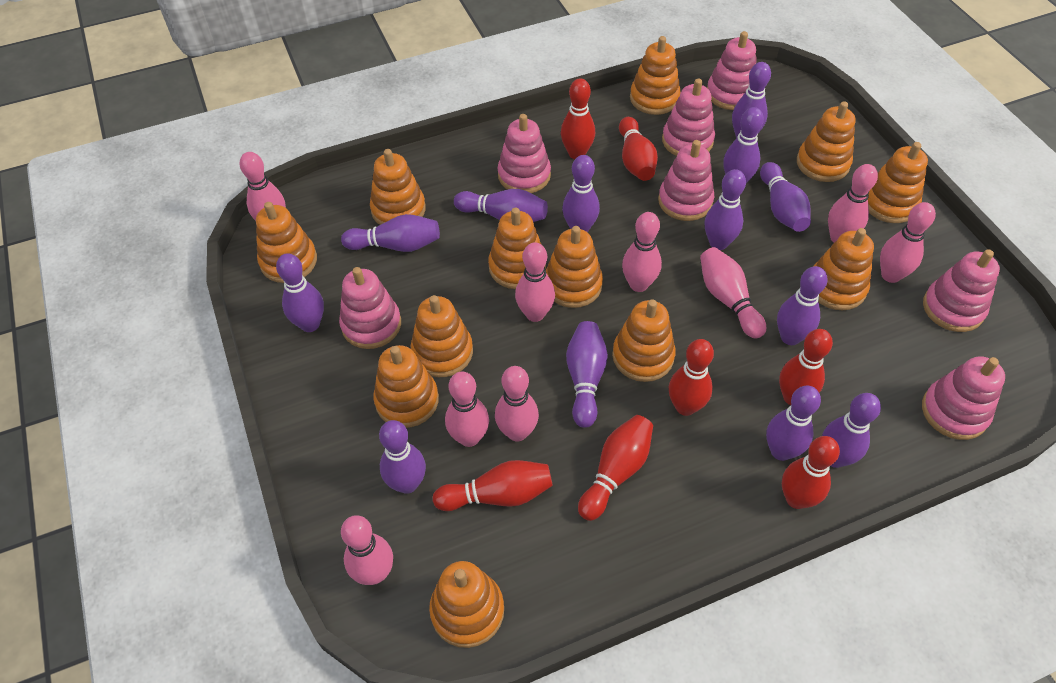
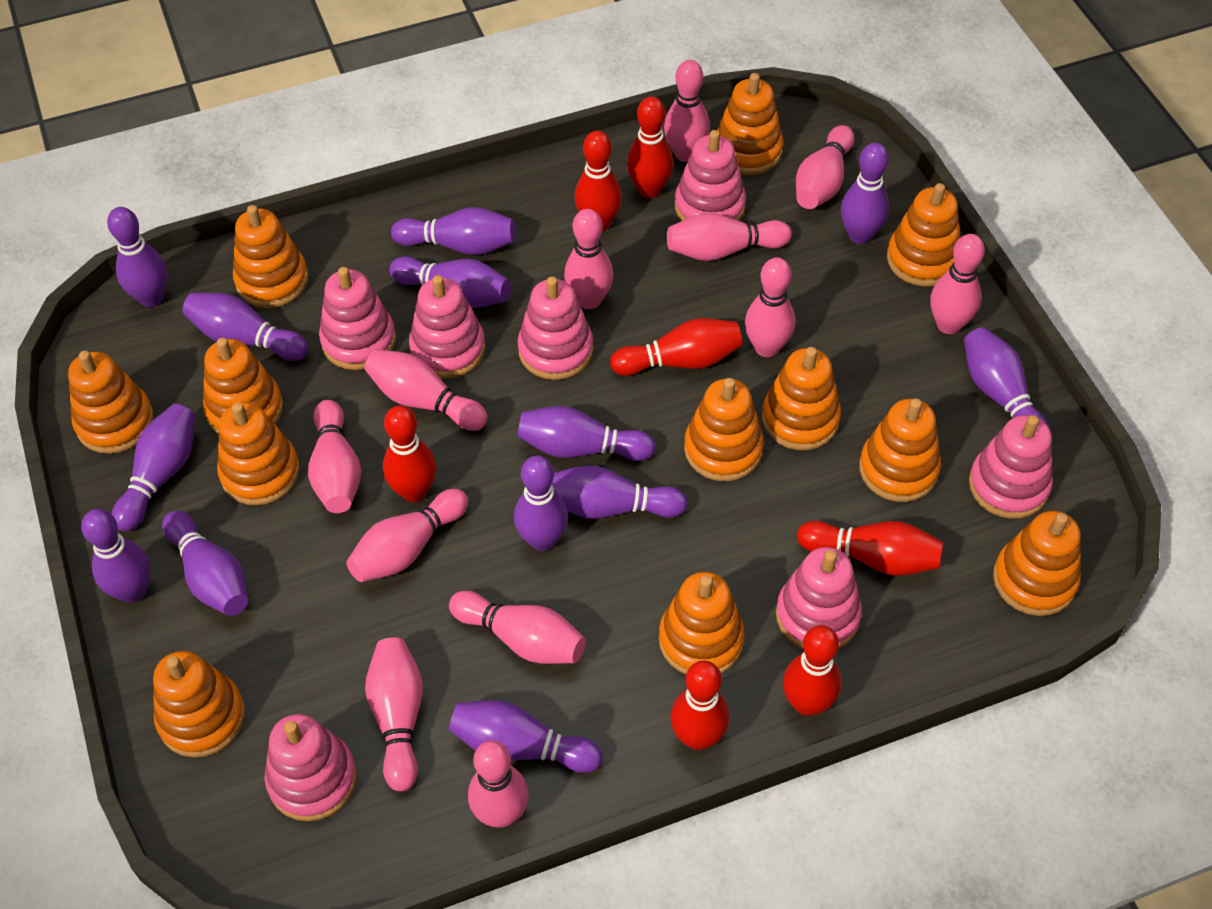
pink bowling pin: [239,152,286,221] [341,515,393,585] [445,372,489,447] [495,366,539,441] [515,242,555,322] [622,212,662,292] [700,247,766,338] [828,164,878,243] [880,202,936,283] = 9 -> [308,400,361,513] [346,489,468,582] [364,349,488,431] [365,638,423,791] [449,591,586,664] [468,740,529,828] [564,209,613,309] [664,60,710,162] [667,213,792,261] [745,257,795,357] [796,125,854,209] [930,234,985,334] = 12

